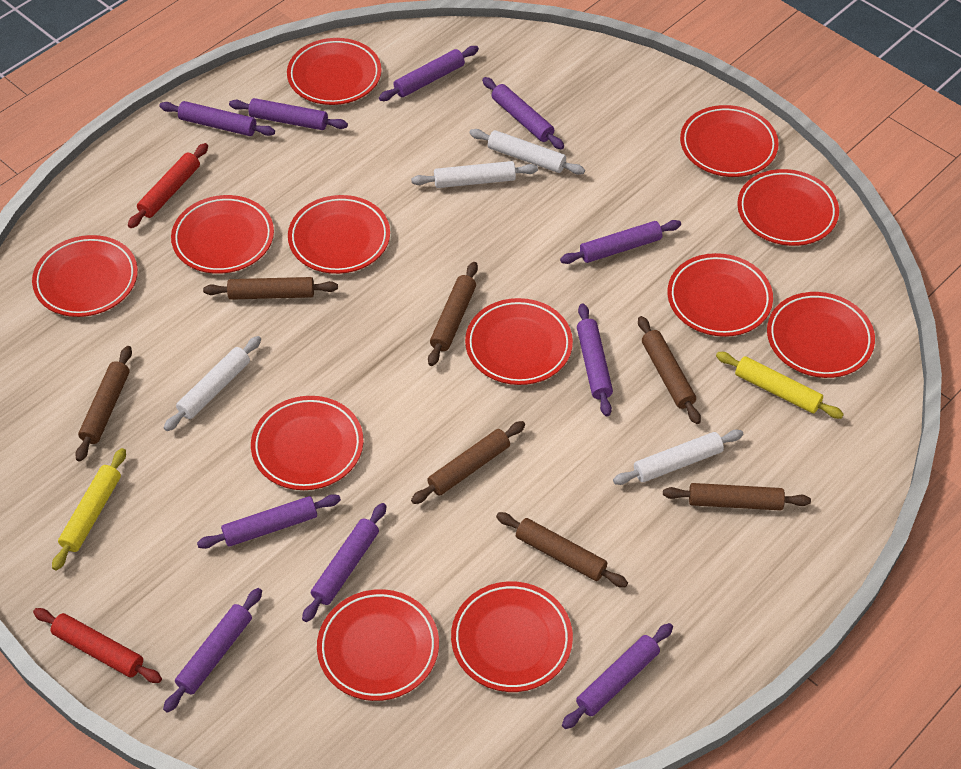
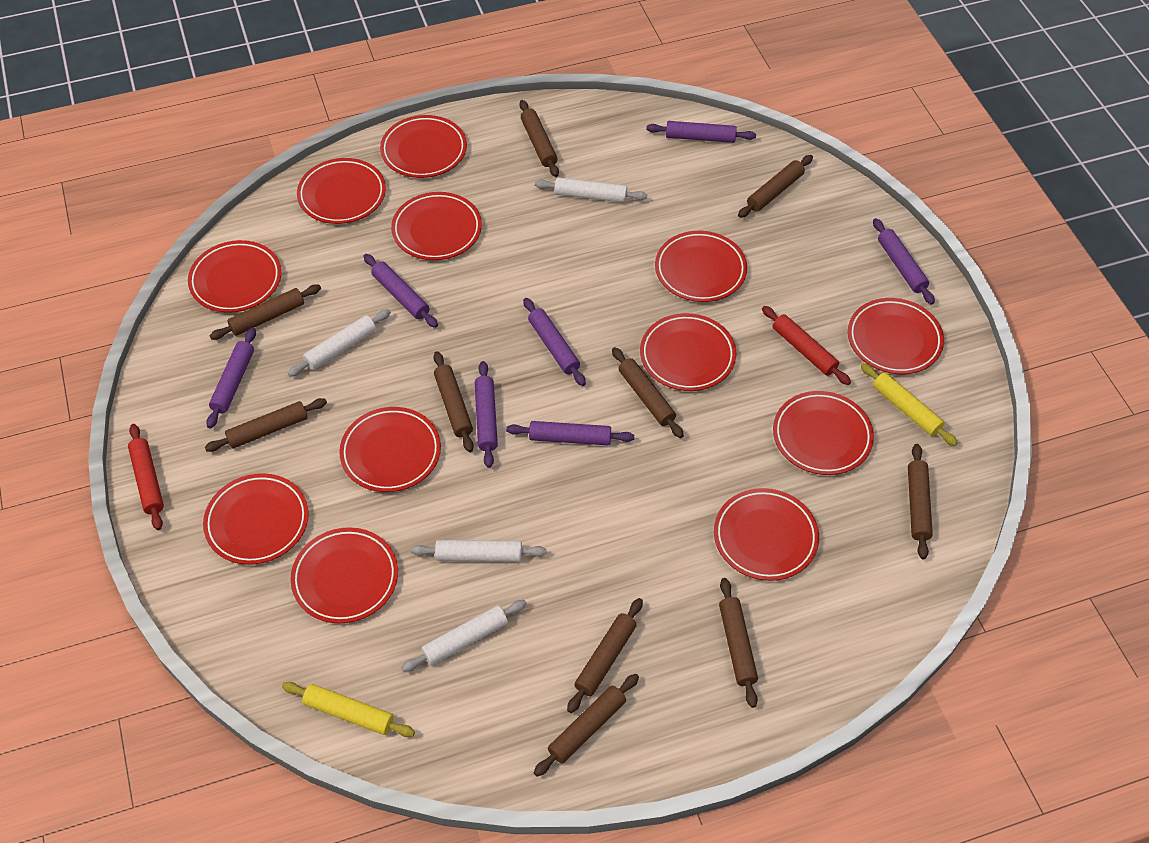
brown rolling pin: [75,346,132,462] [203,277,338,300] [411,421,525,504] [428,262,478,366] [496,512,628,587] [638,316,701,424] [663,483,811,511] = 7 -> [205,398,327,452] [210,285,321,340] [433,351,474,452] [519,100,559,177] [534,674,639,777] [567,598,643,713] [612,347,684,438] [719,578,758,708] [738,155,813,218] [908,444,933,559] = 10
purple rolling pin: [159,101,275,136] [163,588,262,713] [197,494,341,549] [229,98,348,130] [302,503,386,622] [379,46,479,101] [482,77,564,149] [560,220,681,264] [562,623,673,729] [577,303,613,417] = 10 -> [206,327,256,429] [364,254,438,328] [475,361,498,468] [506,421,634,445] [523,298,586,386] [646,121,756,143] [873,218,935,305] = 7

